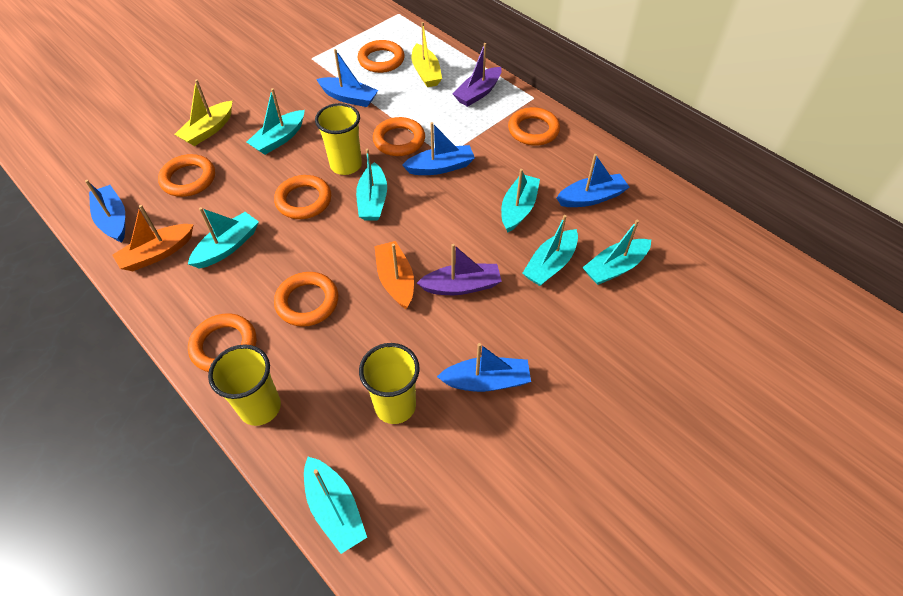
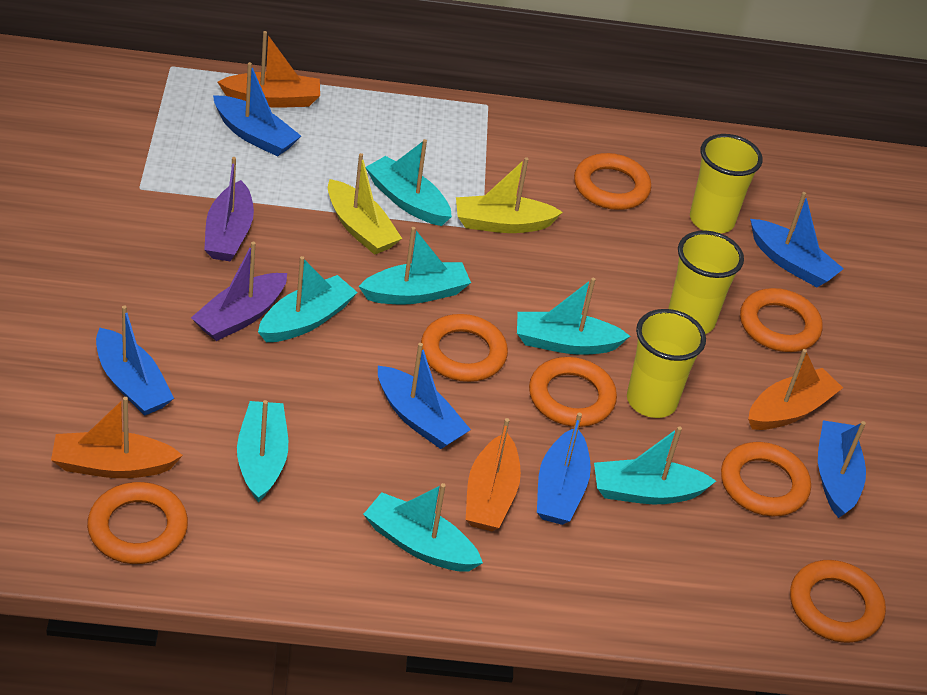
blue boat: [85,180,125,243] [316,49,378,107] [402,122,475,175] [437,343,531,392] [557,154,630,207] = 5 -> [96,305,174,416] [213,62,301,157] [378,343,471,449] [537,413,591,525] [750,192,844,287] [818,420,866,518] = 6
orange boat: [112,205,194,271] [374,241,414,309] = 2 -> [51,397,183,478] [218,31,320,108] [466,418,521,531] [748,349,843,430] = 4

